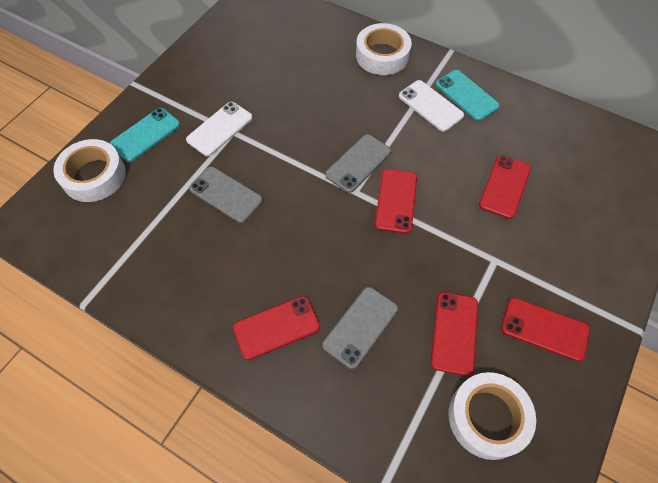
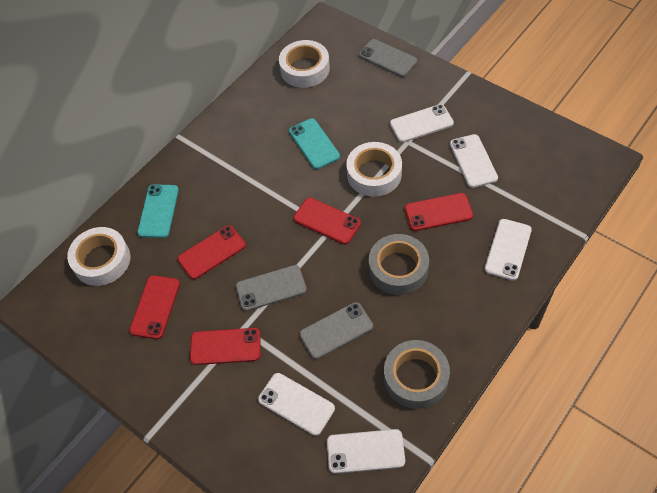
grey tape: none = 0 -> [369,234,429,295] [384,340,450,409] = 2
white phone: [186,102,253,156] [399,80,464,132] = 2 -> [258,373,335,436] [327,429,405,474] [390,104,454,143] [450,134,498,188] [484,219,532,281] = 5

